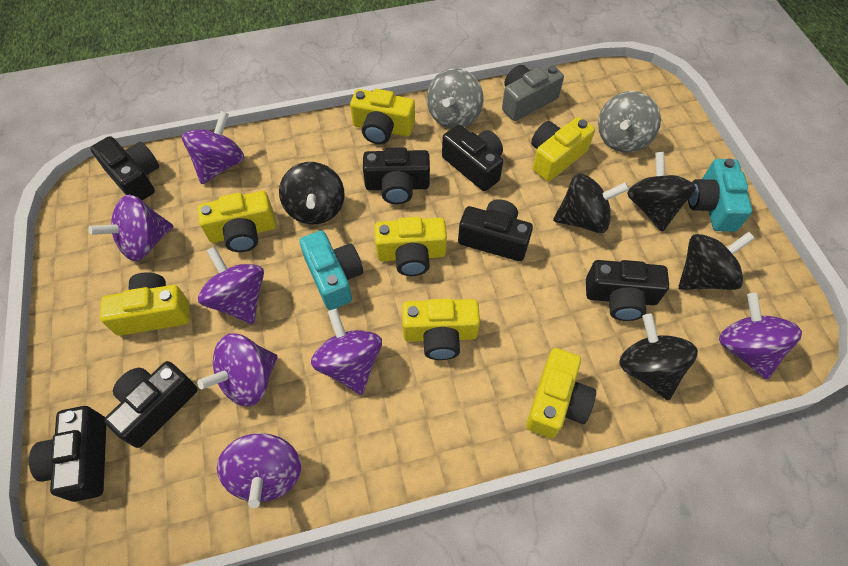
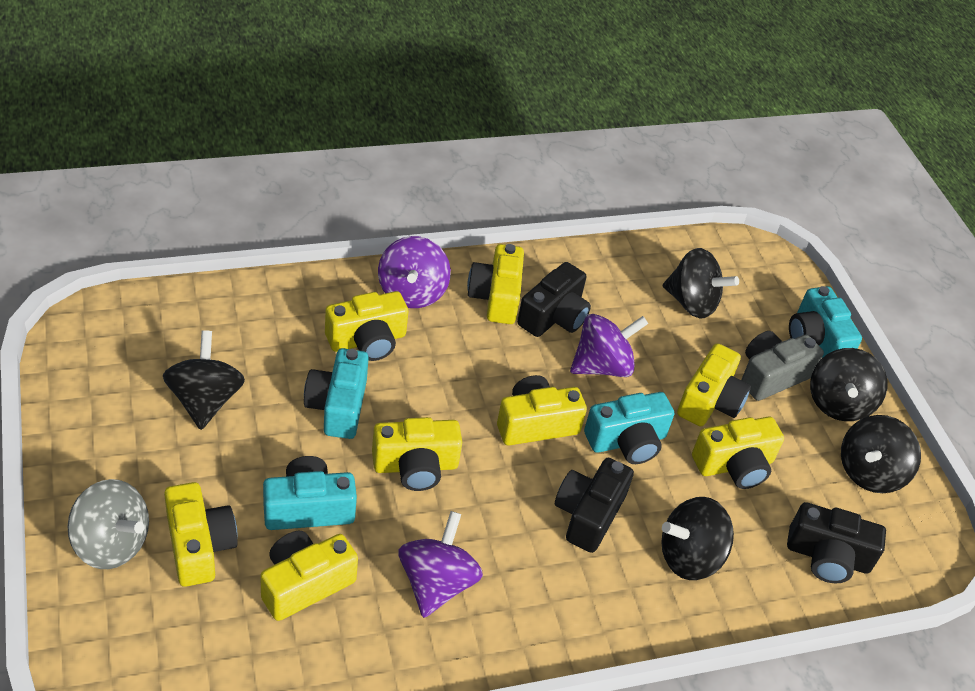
black camera: [29,406,106,502] [90,136,159,200] [104,361,198,448] [363,147,430,204] [442,125,503,191] [458,199,533,261] [586,260,669,321] = 7 -> [517,262,591,337] [555,458,634,553] [787,502,886,583] = 3
grey spinning top: [427,68,484,129] [598,91,661,153] = 2 -> [67,479,149,569] = 1
purple spinning top: [89,194,173,261] [182,111,244,184] [197,333,278,406] [198,246,264,324] [217,433,301,508] [311,309,382,395] [719,293,802,380] = 7 -> [378,236,451,308] [398,511,483,618] [570,314,649,377] = 3
turquoise camera: [299,230,363,310] [688,159,753,232] = 2 -> [263,456,357,530] [304,348,369,439] [584,392,674,464] [789,286,862,358] = 4
yellow camera: [100,272,190,336] [198,191,276,252] [350,89,415,144] [374,217,447,276] [402,299,480,360] [526,348,596,438] [531,117,595,181] = 7 -> [164,482,238,587] [260,531,358,621] [325,291,408,361] [372,417,462,491] [467,244,524,324] [497,375,587,445] [677,343,751,427] [692,417,784,489] = 8

